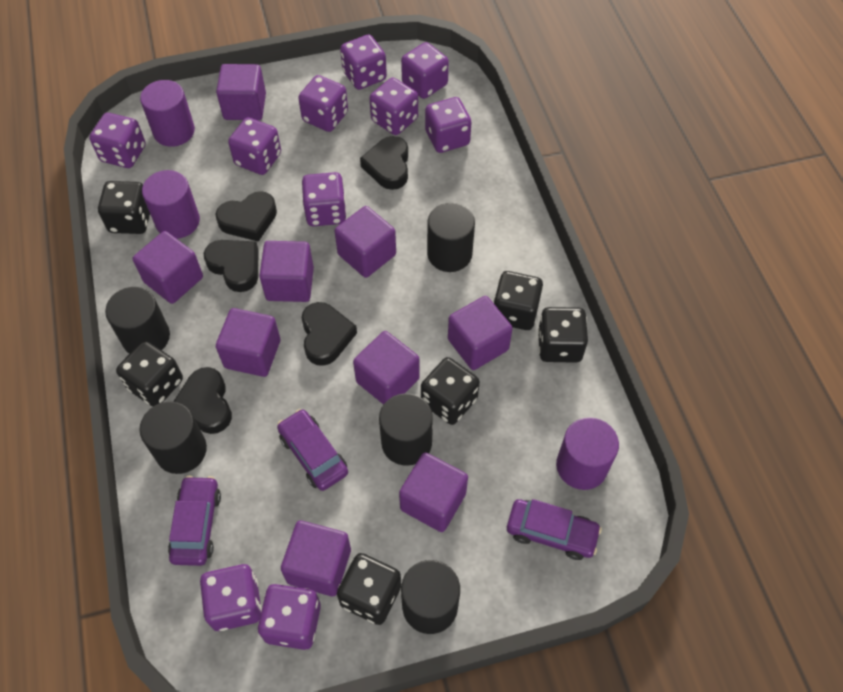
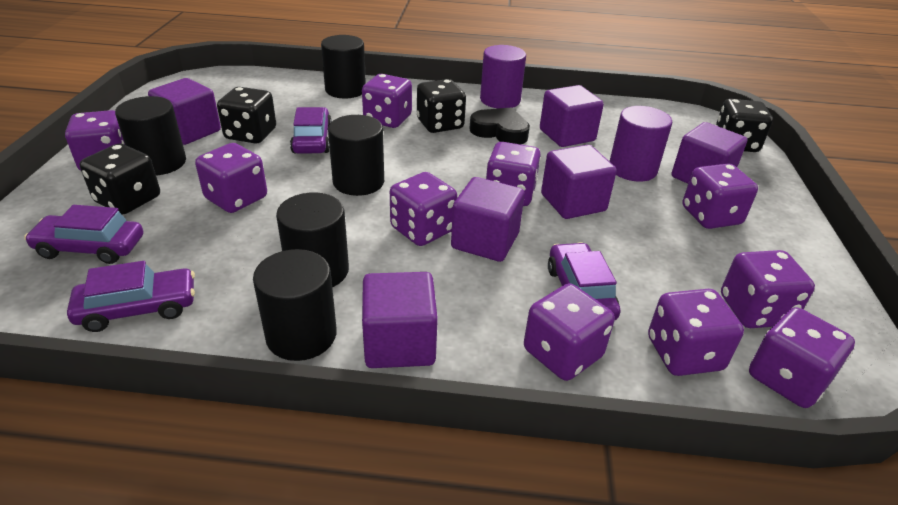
black dice: [98,181,150,234] [116,341,183,407] [337,553,401,625] [421,357,480,425] [494,271,543,330] [538,307,588,363] = 6 -> [80,144,160,214] [217,87,276,144] [417,79,466,133] [716,99,773,152] = 4
black heart: [174,367,232,434] [204,240,258,292] [216,191,277,242] [302,302,357,366] [360,136,408,190] = 5 -> [469,107,530,144] = 1
purple car: [168,476,221,566] [277,409,348,491] [507,499,602,560] = 3 -> [24,205,143,264] [67,261,195,332] [290,107,332,154] [548,242,620,320] = 4
purple cube: [133,231,203,304] [216,64,266,120] [216,308,280,377] [259,241,314,302] [281,520,351,596] [335,206,396,278] [353,331,419,405] [399,452,468,532] [448,296,513,370] = 9 -> [148,78,221,145] [362,272,438,368] [451,177,525,262] [540,85,604,147] [541,145,617,219] [672,122,747,184] = 6
purple cylinder: [140,80,195,147] [142,170,200,239] [556,417,619,490] = 3 -> [480,45,526,108] [610,106,672,182] = 2

